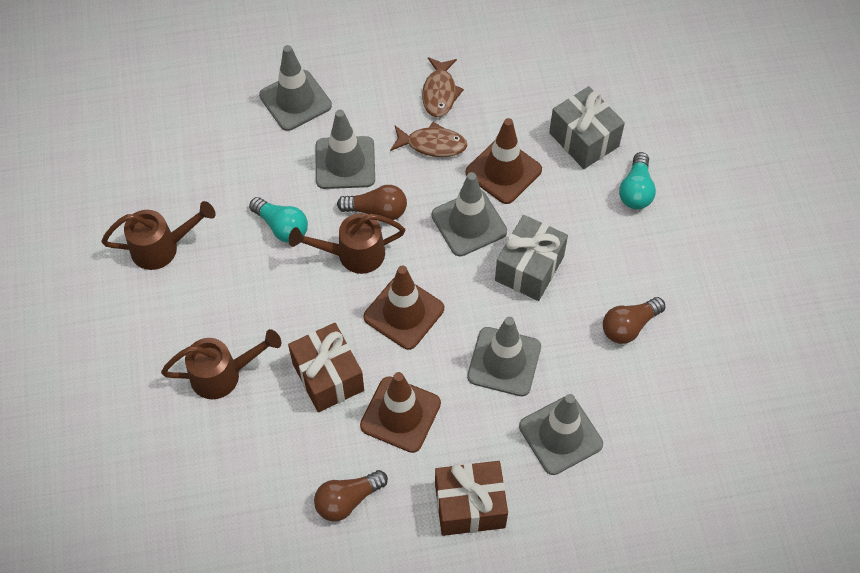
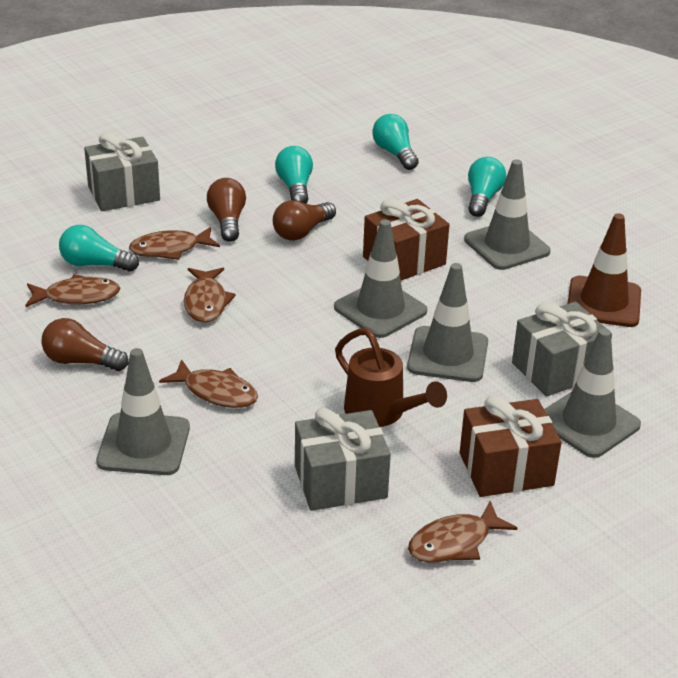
brown fish: [390,122,468,157] [422,57,464,117] = 2 -> [25,274,120,307] [129,227,220,260] [159,359,258,408] [184,268,236,323] [408,501,517,562] = 5
brown traffic cone: [360,372,441,453] [364,266,444,350] [466,118,542,204] = 3 -> [568,213,641,327] = 1
brown watering can: [101,201,216,270] [161,329,281,399] [289,213,405,274] = 3 -> [335,328,447,427] = 1
grey gift: [495,215,568,301] [549,86,625,169] = 2 -> [84,133,160,211] [295,408,391,511] [512,302,612,396] = 3
turquoise light bulb: [249,197,308,243] [619,152,656,209] = 2 -> [59,225,139,272] [275,146,313,204] [372,114,419,170] [468,157,506,217] = 4

